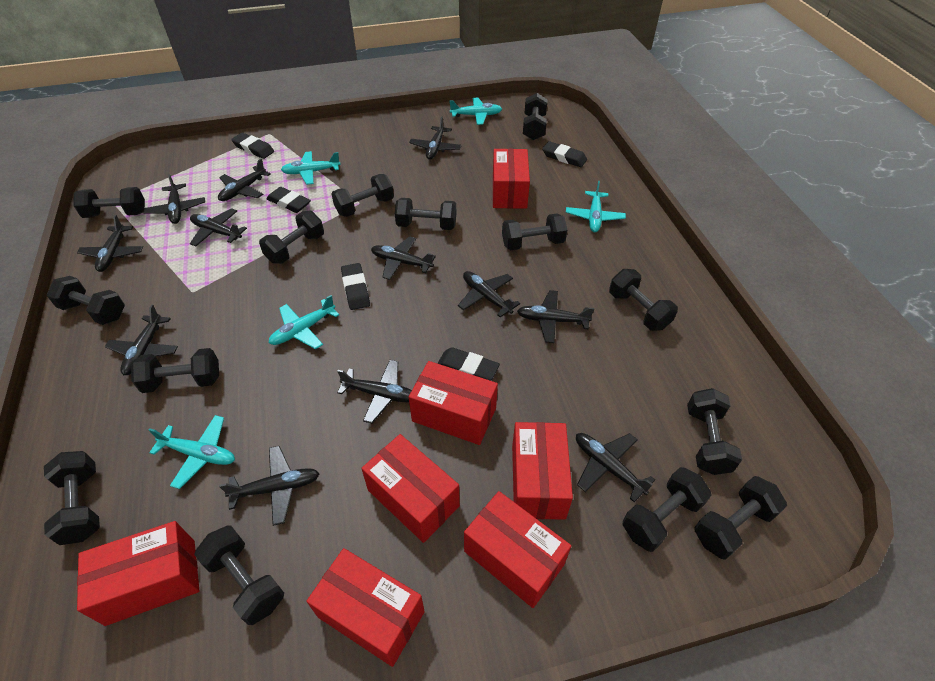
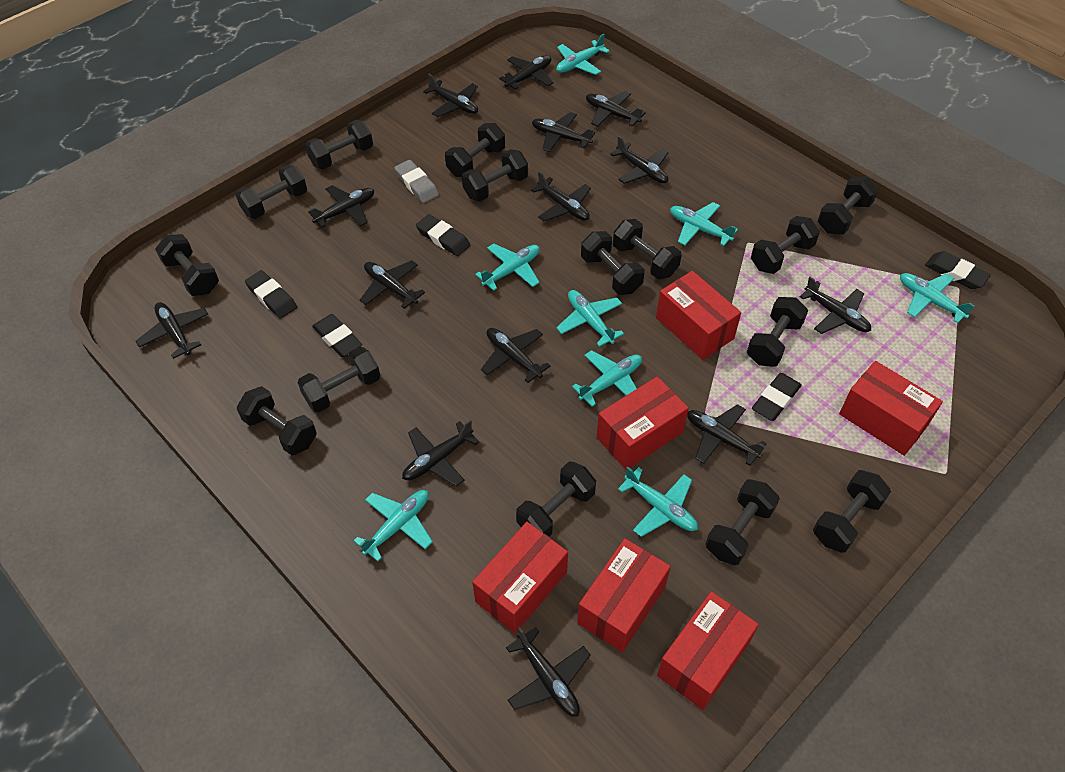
black dumbbell: [44,451,100,545] [47,276,125,325] [73,187,145,218] [131,348,219,393] [194,526,284,625] [259,211,324,264] [332,174,394,217] [395,198,456,230] [502,213,567,250] [523,93,547,140] [609,269,678,331] [623,467,711,552] [687,388,742,475] [695,476,787,560] = 14 -> [155,234,219,296] [235,165,307,219] [237,386,317,455] [297,347,380,412] [305,120,373,170] [445,123,505,177] [462,149,528,201] [516,462,596,537] [581,231,645,295] [613,219,682,279] [706,479,780,565] [747,297,808,367] [751,216,820,274] [813,470,891,553] [818,176,879,235] = 15
black plane: [77,215,143,272] [105,305,178,375] [144,174,205,224] [190,208,247,247] [218,159,271,201] [219,446,320,526] [337,360,412,424] [371,236,436,280] [409,117,462,160] [458,271,520,317] [517,290,594,343] [576,433,655,502] = 12 -> [136,302,208,359] [308,185,374,228] [360,260,425,309] [402,420,479,486] [423,74,478,117] [481,328,550,383] [499,55,553,90] [506,626,590,717] [531,171,591,221] [532,112,595,152] [586,91,646,127] [610,136,668,184] [687,404,767,466] [800,277,871,334] = 14
grey eraser: none = 0 -> [394,160,439,203] = 1
red box: [77,521,199,626] [306,548,425,667] [361,434,460,543] [409,361,498,445] [464,491,571,608] [493,149,530,209] [512,422,573,520] = 7 -> [472,522,568,633] [577,538,671,652] [597,376,689,470] [656,271,741,360] [657,591,759,710] [839,361,943,456] = 6
turquoise plane: [149,415,235,489] [269,295,339,349] [281,151,341,185] [450,98,502,125] [566,181,626,232] = 5 -> [354,490,433,561] [475,243,540,291] [556,34,610,75] [556,290,624,347] [572,350,642,407] [618,466,698,537] [670,202,738,246] [900,273,974,323] = 8

